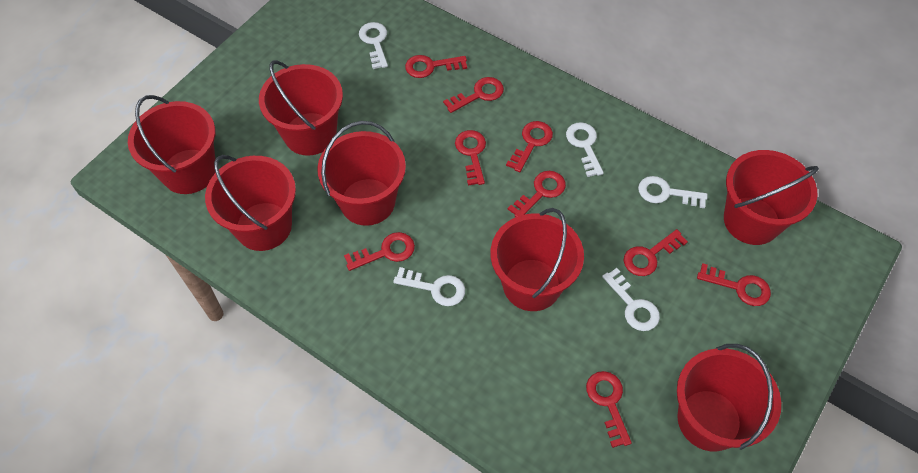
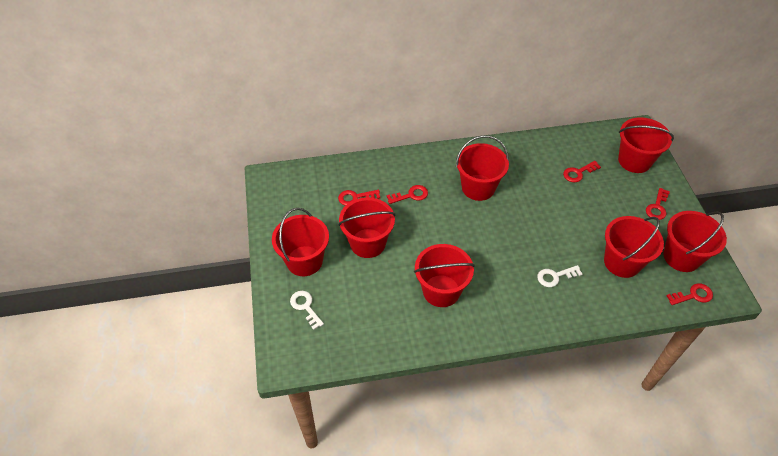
red key: [344,232,415,271] [405,55,467,78] [443,77,504,113] [455,130,486,186] [506,121,553,172] [508,171,566,217] [586,371,632,448] [624,229,688,276] [697,263,771,306] = 9 -> [338,190,380,206] [387,185,428,204] [563,161,601,182] [646,188,670,220] [666,283,713,305] = 5
white key: [359,22,388,69] [393,267,465,306] [566,122,604,177] [602,268,660,331] [638,176,707,208] = 5 -> [290,291,324,330] [537,265,583,287] = 2

